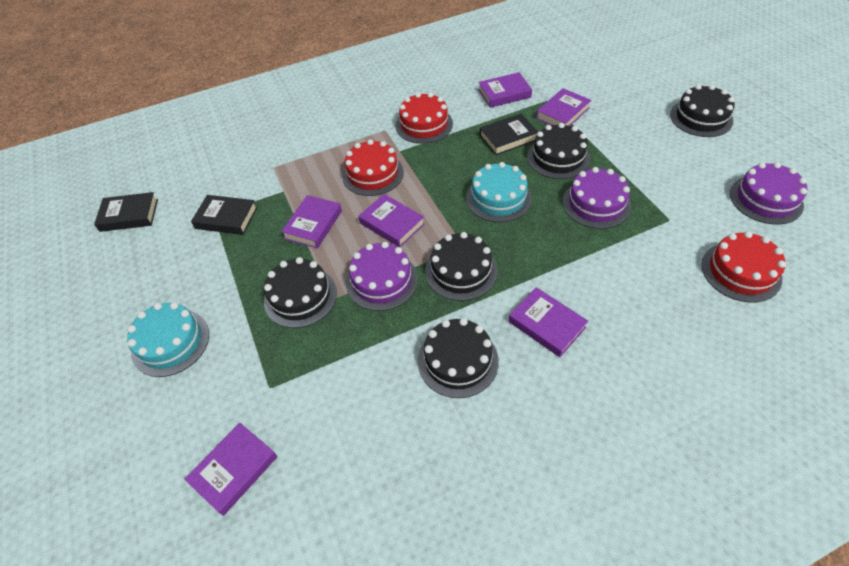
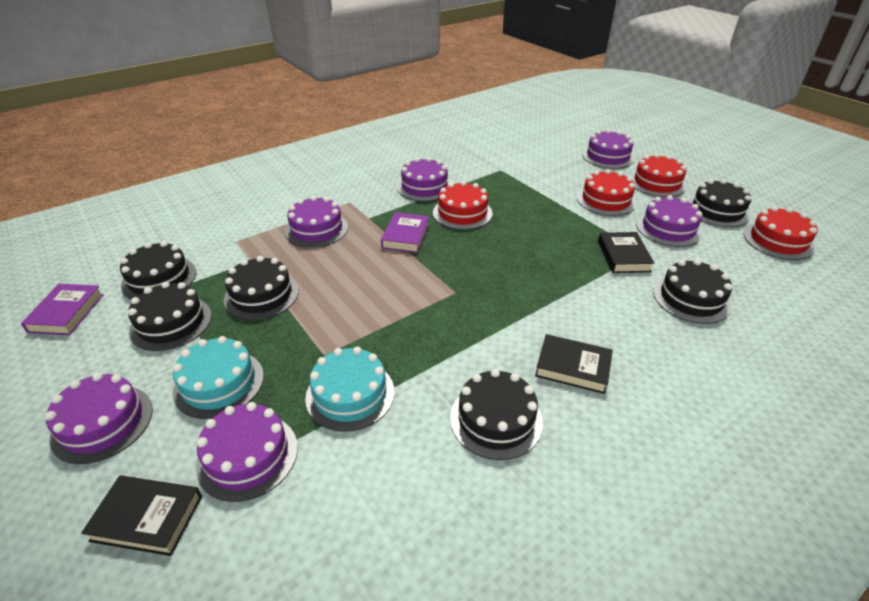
black cake: [264,257,337,328] [418,318,499,398] [425,232,497,301] [527,123,590,179] [670,85,735,137] = 5 -> [120,241,197,299] [128,282,212,351] [224,256,299,320] [450,369,543,460] [653,259,732,324] [687,179,751,227] = 6
purple book: [185,423,278,516] [281,195,342,249] [358,194,425,247] [478,72,532,108] [509,287,588,357] [536,88,591,126] = 6 -> [21,284,104,335] [381,212,429,253] = 2
purple cake: [346,242,418,311] [563,167,631,229] [730,162,807,225] = 3 -> [45,373,153,464] [196,402,298,502] [285,196,348,248] [397,157,451,201] [582,129,635,169] [636,195,702,247] = 6
red cake: [342,139,404,196] [396,92,453,144] [701,231,786,303] = 3 -> [433,181,493,230] [577,169,636,216] [630,154,687,197] [743,206,817,260] = 4

